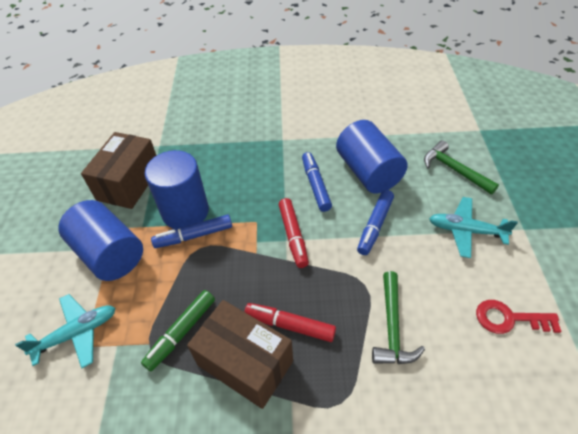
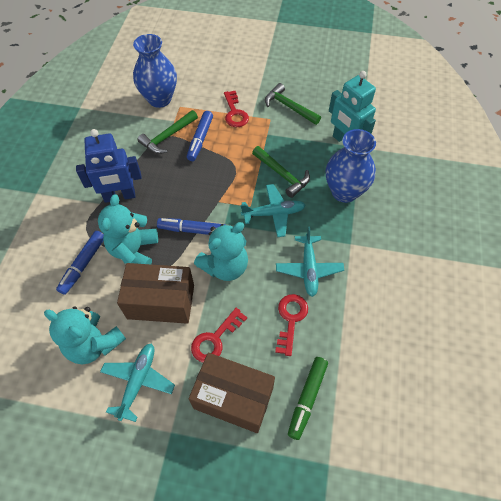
blue cylinder: [59,200,143,281] [145,150,209,229] [336,120,408,193] = 3 -> none = 0
blue robot: none = 0 -> [76,129,142,203] = 1
blue vase: none = 0 -> [133,34,177,108] [326,129,376,203] = 2
green hammer: [372,271,425,364] [424,140,499,194] = 2 -> [138,110,198,154] [252,146,310,198] [265,83,321,125] = 3
red key: [476,300,561,334] = 1 -> [191,308,247,362] [224,91,249,127] [275,294,308,356] = 3
red marker: [244,303,336,342] [279,198,309,268] = 2 -> none = 0
turquoise plane: [15,294,115,368] [429,197,518,258] = 2 -> [100,343,175,422] [241,184,306,237] [276,227,344,297] = 3
turquoise robot: none = 0 -> [329,71,376,142] = 1
turquoise teddy bear: none = 0 -> [44,307,126,364] [98,194,158,264] [194,222,248,281] = 3

